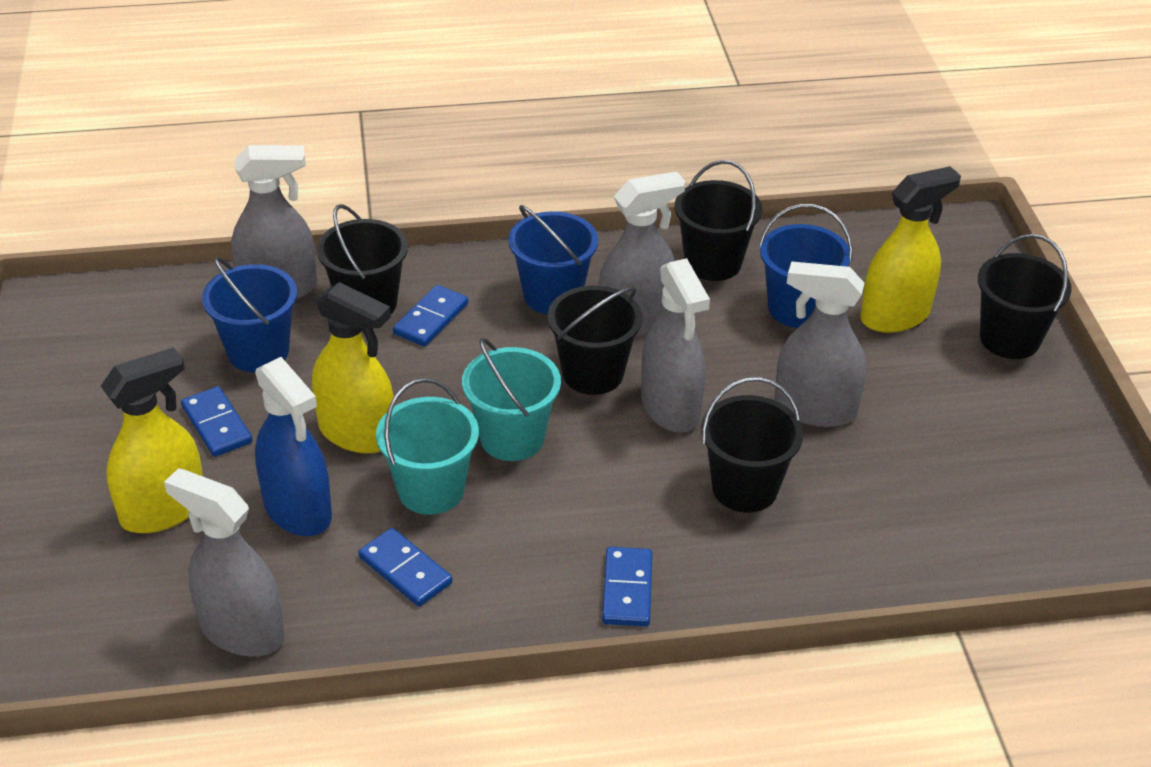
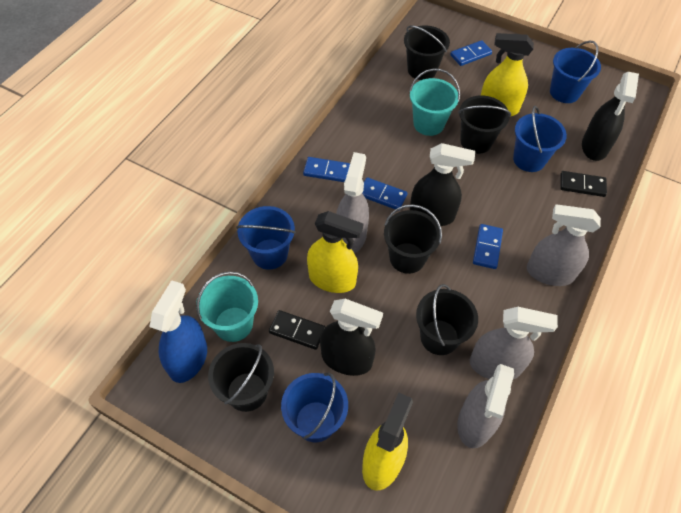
black domino: none = 0 -> [269,310,325,350] [560,171,607,197] = 2
black spray bottle: none = 0 -> [320,299,383,376] [410,143,475,226] [582,72,639,161] = 3
blue bucket: [202,257,297,372] [508,205,598,314] [759,204,853,328] = 3 -> [236,206,296,270] [281,373,348,442] [513,106,567,172] [550,41,601,103] = 4
grey spray bottle: [164,468,285,657] [231,145,317,299] [598,172,685,337] [641,258,710,433] [775,261,866,427] = 5 -> [336,152,369,253] [457,364,514,448] [470,307,558,379] [527,205,601,286] = 4

